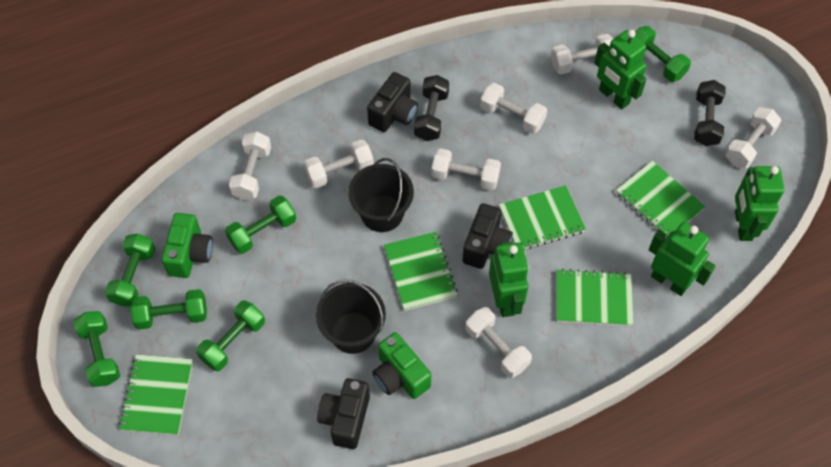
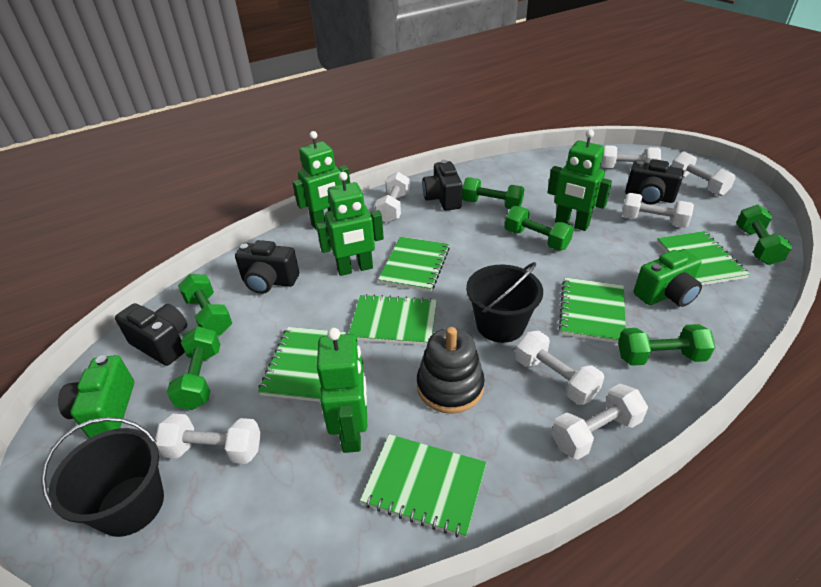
black camera: [317,378,370,449] [367,72,418,132] [463,203,513,269] = 3 -> [115,303,187,366] [235,240,299,294] [422,160,462,211] [625,159,684,204] = 4
black dumbbell: [414,75,449,141] [694,80,726,146] = 2 -> none = 0
black stacking toy: none = 0 -> [417,327,485,414] = 1
green notebook: [119,355,193,435] [384,232,458,311] [499,185,586,249] [556,269,633,326] [616,161,705,238] = 5 -> [258,327,346,402] [349,294,437,345] [360,434,486,538] [378,237,450,292] [559,278,626,343] [657,231,750,285] = 6

